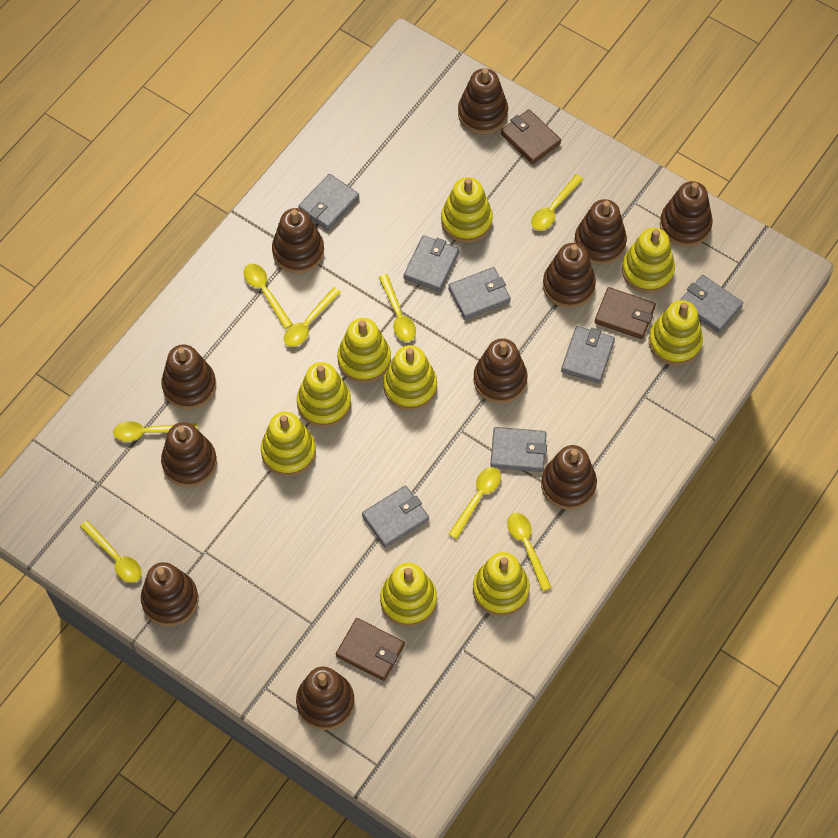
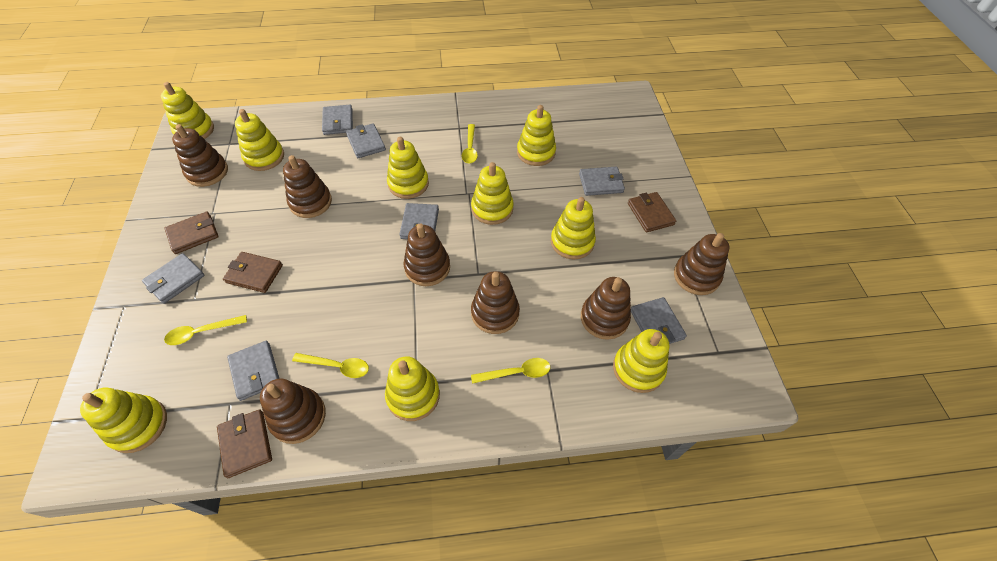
brown stacking toy: [141,562,198,627] [161,345,216,410] [161,422,217,487] [272,208,324,274] [296,667,355,730] [458,68,508,134] [474,339,528,404] [541,445,597,510] [543,243,596,308] [574,199,627,265] [660,181,713,247] = 11 -> [172,124,228,187] [260,379,326,444] [283,155,332,218] [404,223,450,286] [471,271,520,334] [581,277,631,340] [674,233,729,295] = 7
brown wallet: [336,618,405,681] [501,109,561,164] [595,287,656,339] = 3 -> [164,212,219,254] [217,409,272,478] [223,252,283,293] [628,192,676,232] = 4
yellow spoon: [80,520,142,583] [113,421,198,442] [244,264,293,329] [284,287,341,347] [379,274,416,342] [448,467,501,539] [507,513,552,591] [531,174,583,230] = 8 -> [164,315,247,345] [292,353,369,378] [462,124,478,164] [471,358,550,384] = 4

